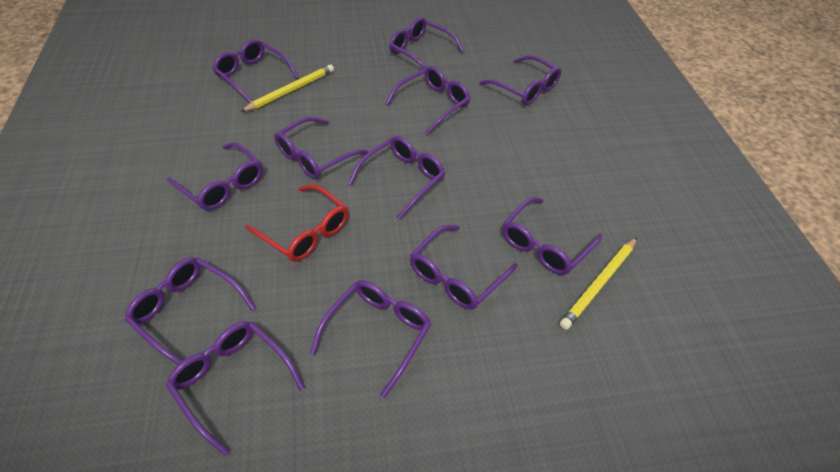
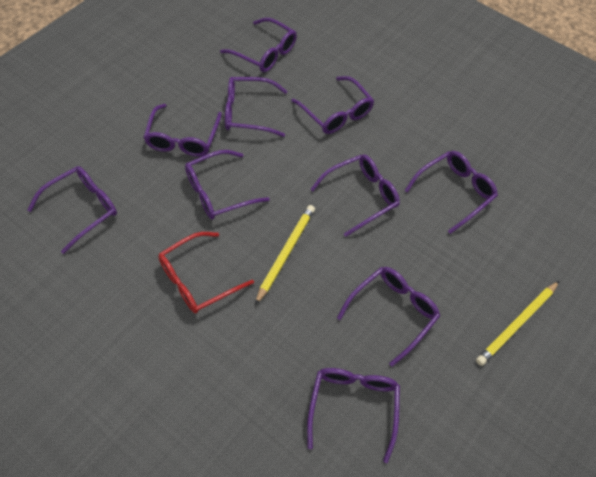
purple glasses: [125,257,256,364] [166,142,263,210] [166,321,305,456] [212,39,299,103] [274,117,368,179] [310,280,431,398] [348,136,445,220] [385,66,471,135] [389,17,464,69] [410,225,517,310] [479,55,561,105] [502,197,602,275] = 12 -> [28,166,117,254] [143,104,222,157] [185,150,269,219] [220,18,297,72] [225,77,288,137] [291,76,374,134] [307,368,400,463] [310,155,400,237] [337,267,440,367] [404,151,498,234] = 10

